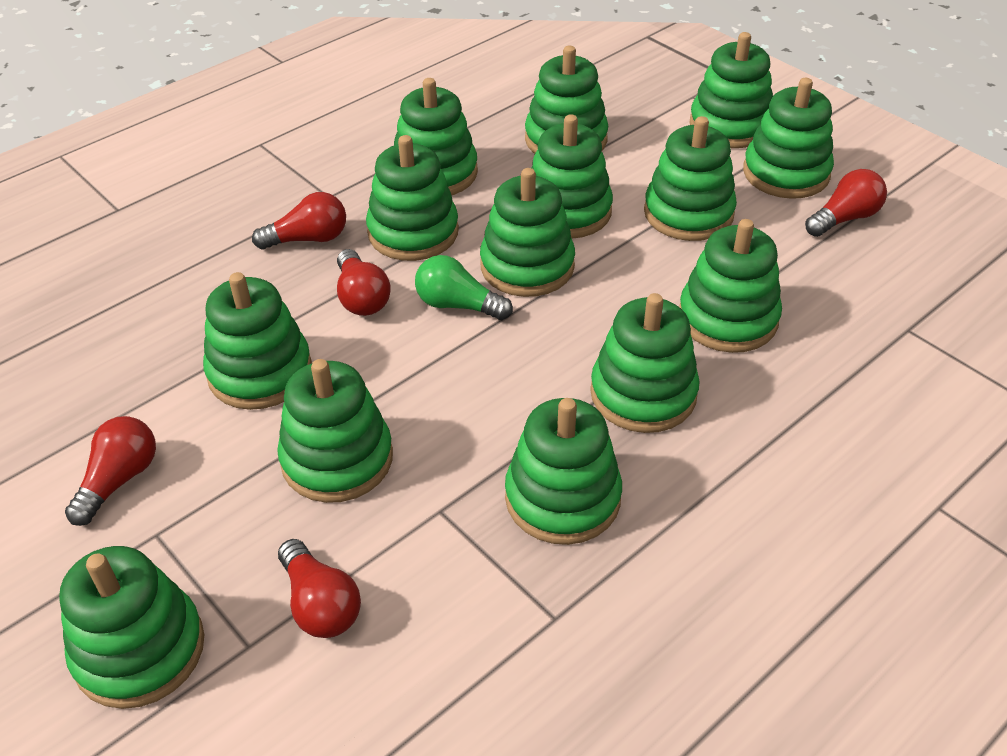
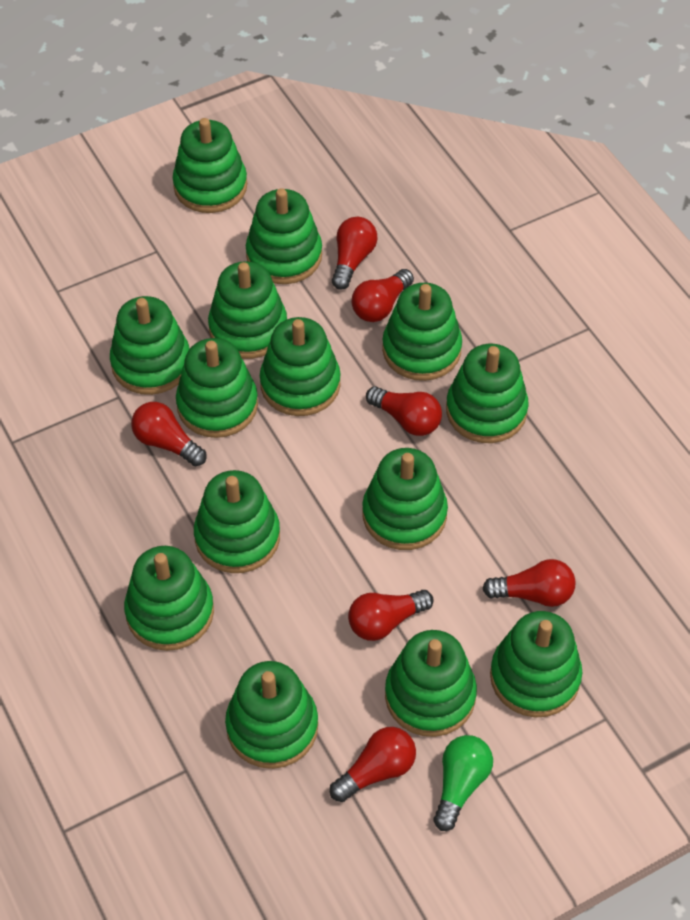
red light bulb: [65,416,156,526] [252,192,346,250] [278,539,361,638] [337,249,391,316] [805,169,887,237] = 5 -> [131,402,206,466] [330,727,416,802] [332,217,377,290] [348,590,434,641] [351,269,414,322] [366,386,442,436] [482,559,575,607] = 7

